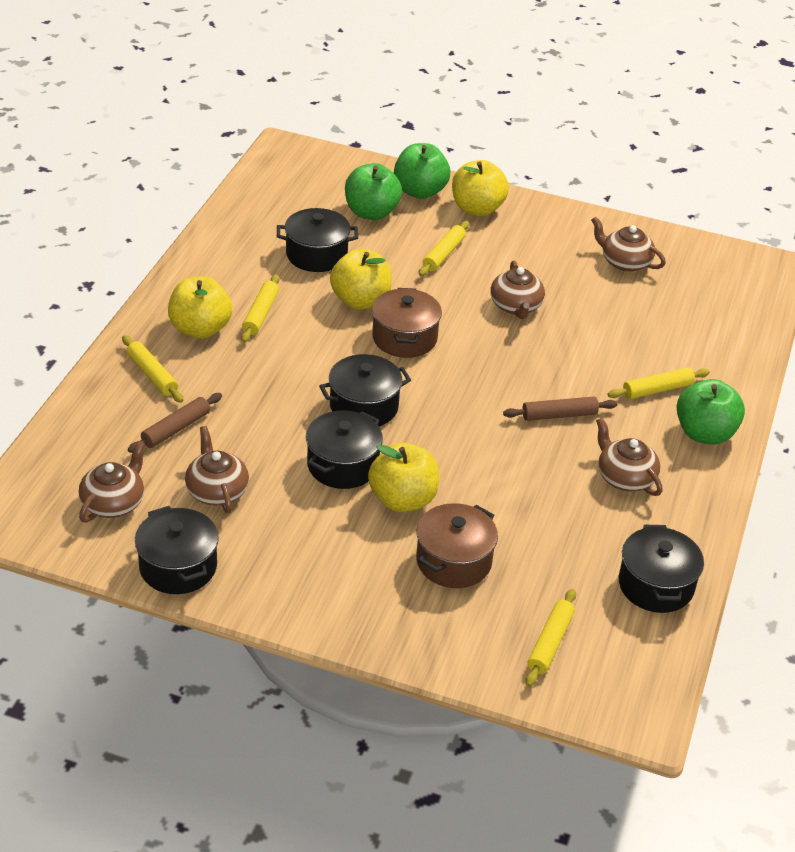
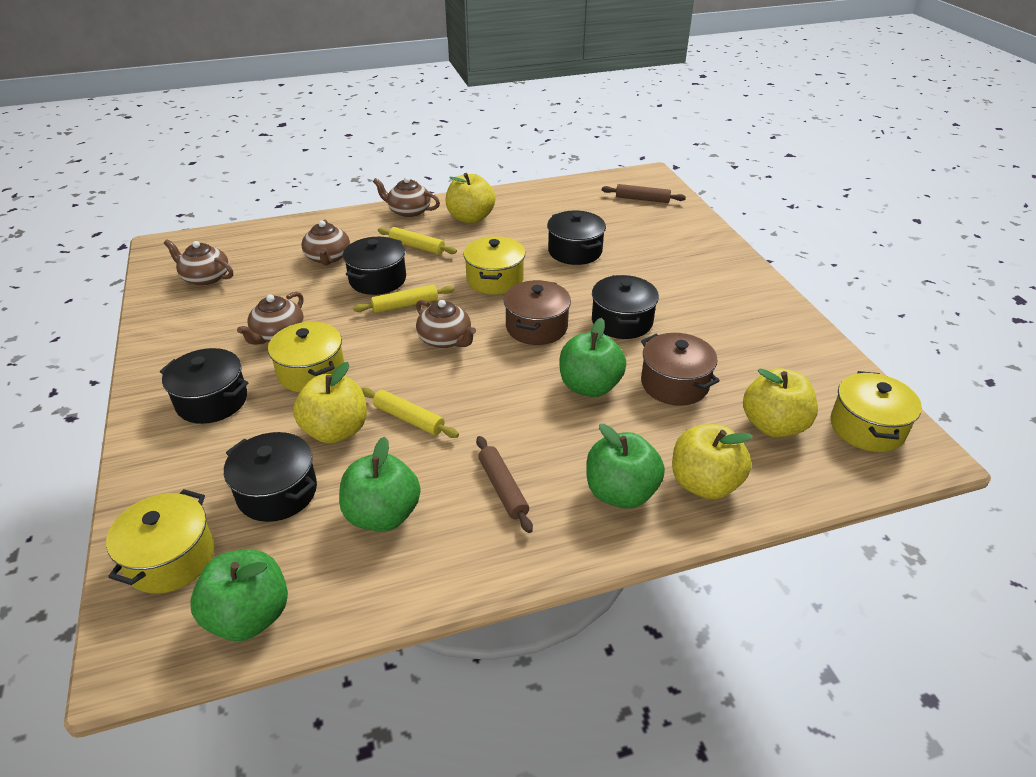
green apple: [345,163,402,220] [394,143,450,199] [677,379,745,444] = 3 -> [190,549,288,641] [339,437,421,532] [560,318,626,397] [586,424,665,509] = 4
yellow pot: none = 0 -> [106,489,215,594] [268,322,344,393] [464,236,525,295] [831,371,922,452] = 4
yellow rolling pin: [122,335,183,403] [241,274,280,343] [419,221,469,276] [525,589,576,687] [607,367,710,399] = 5 -> [353,285,454,313] [362,388,459,438] [378,227,457,254] = 3

